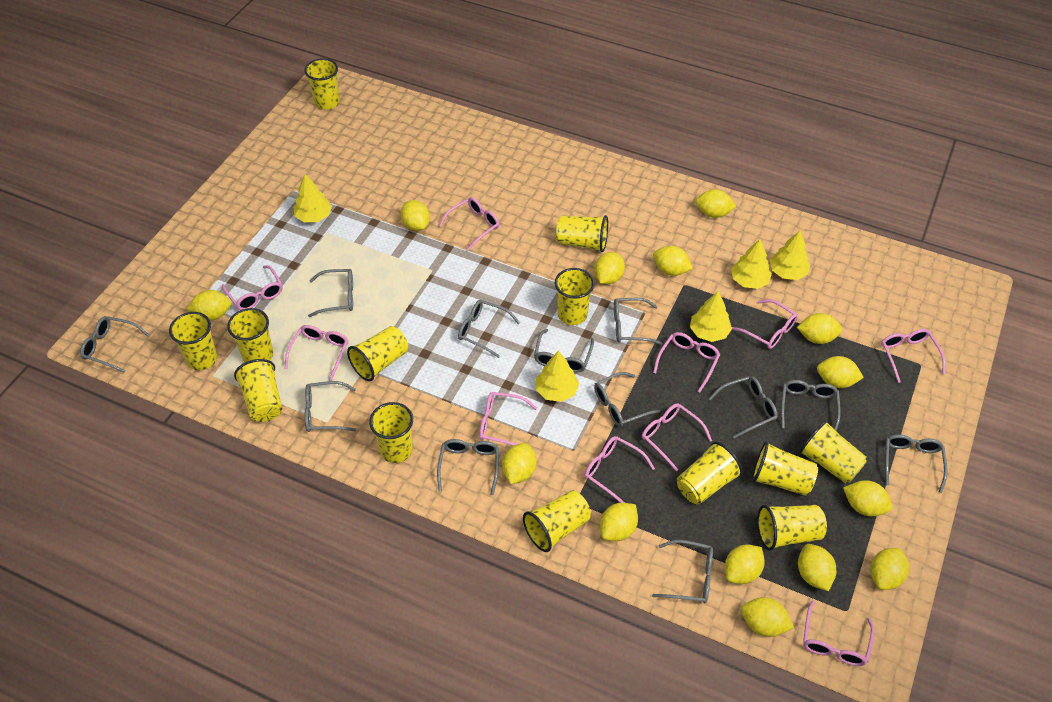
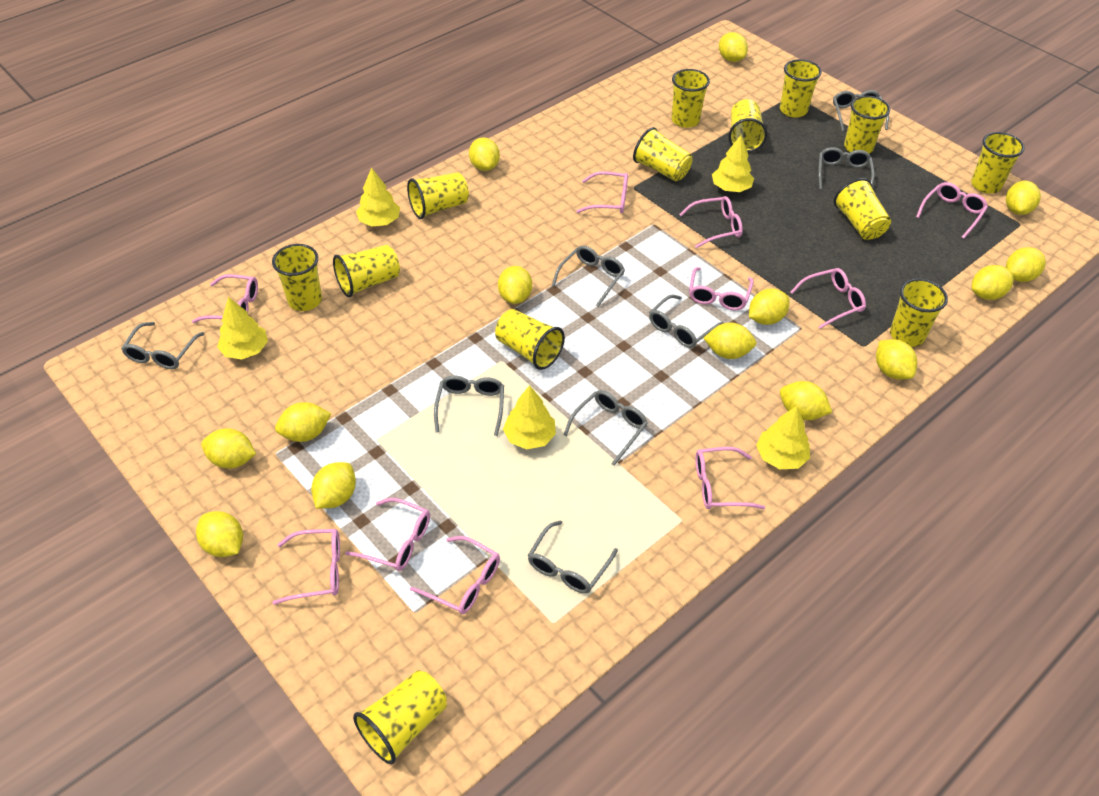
grey glasses: [80,316,149,373] [305,381,356,432] [308,269,353,317] [437,439,499,495] [458,300,520,358] [534,329,594,373] [594,372,660,427] [614,298,663,345] [652,540,713,603] [709,376,778,439] [781,380,841,431] [885,434,947,493] = 12 -> [121,322,204,369] [434,376,504,436] [527,520,618,594] [552,246,625,307] [563,390,648,466] [649,294,724,348] [818,147,874,189] [833,90,889,131] = 8

